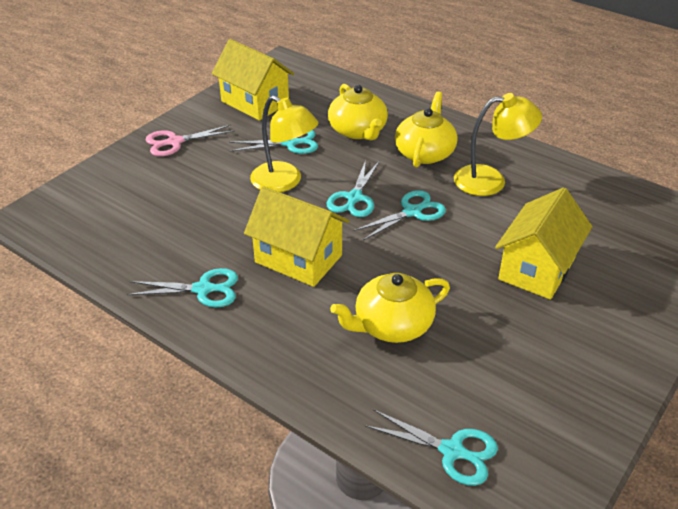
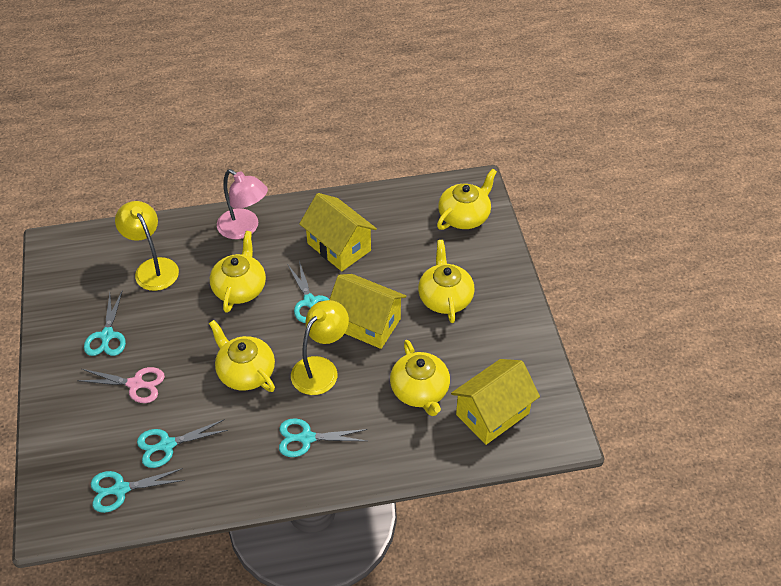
pink lamp: none = 0 -> [217,169,268,239] = 1
yellow teapot: [328,84,388,140] [330,273,450,343] [395,92,458,168] = 3 -> [209,320,275,392] [210,231,266,313] [390,340,450,416] [418,240,475,323] [437,169,497,230] = 5

